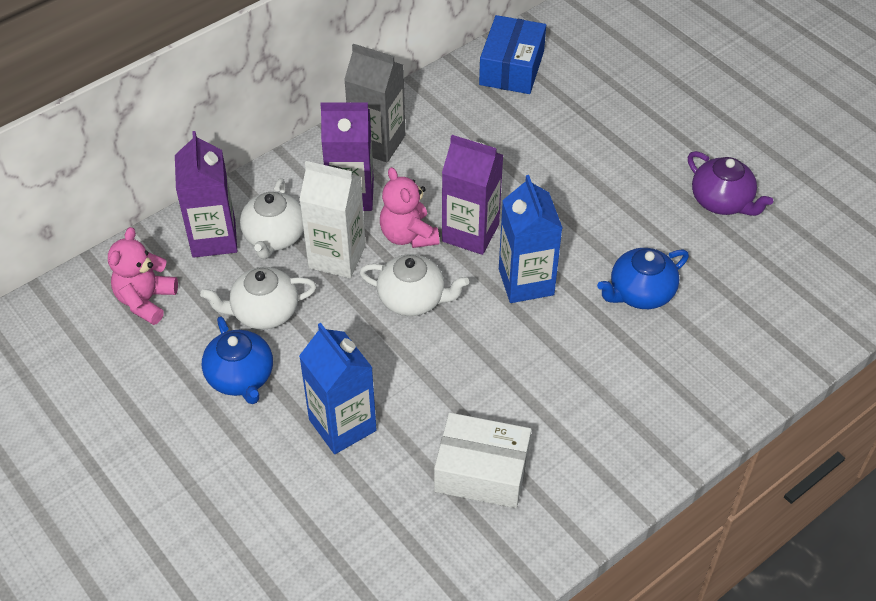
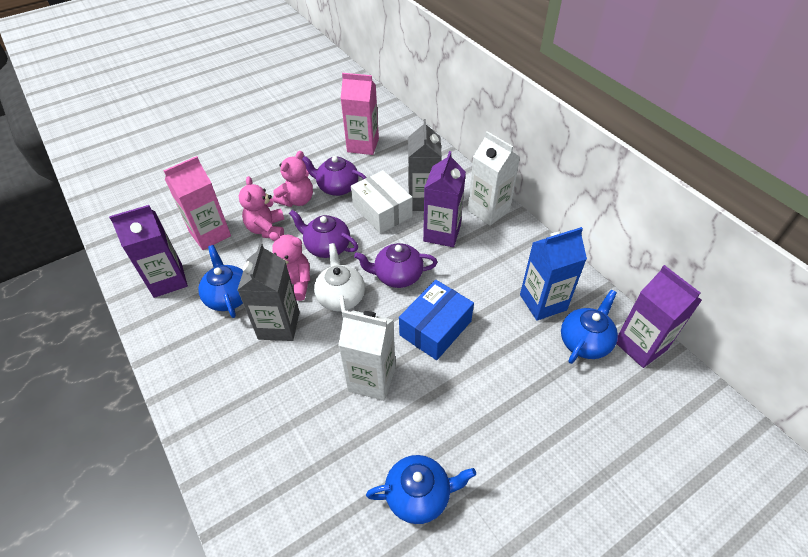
blue carton: [299,323,377,454] [499,175,563,303] = 2 -> [520,227,587,321] = 1
blue teapot: [202,316,273,404] [597,248,689,309] = 2 -> [198,245,243,318] [366,455,476,524] [561,290,618,364] = 3
grey carton: [344,44,405,163] = 1 -> [237,243,300,341] [408,119,442,211] = 2
pink carton: none = 0 -> [163,156,231,250] [341,73,379,155] = 2
pink teddy bear: [108,227,178,325] [380,167,439,248] = 2 -> [239,176,284,238] [269,232,310,301] [273,151,313,207] = 3
purple teapot: [688,151,773,216] = 1 -> [289,210,358,258] [302,156,367,196] [354,243,437,288] = 3
white carton: [299,161,366,278] = 1 -> [338,310,396,401] [468,131,520,226] = 2
white teapot: [200,267,316,330] [240,178,304,259] [359,254,469,316] = 3 -> [314,243,365,317] = 1

